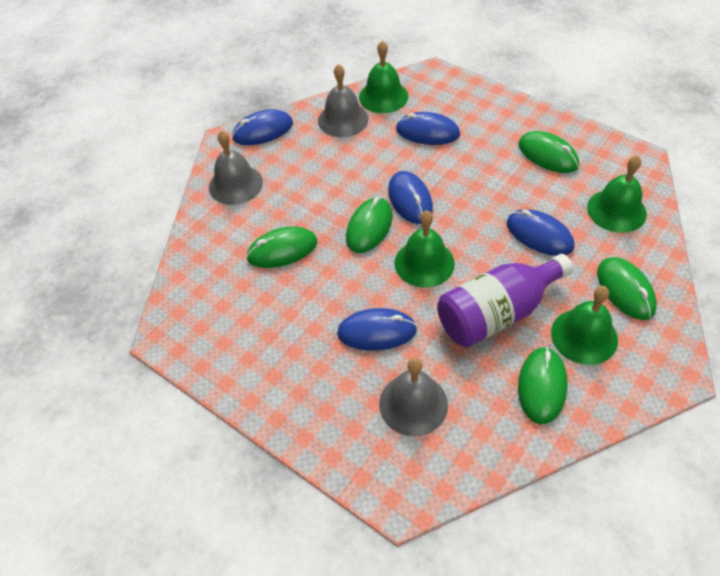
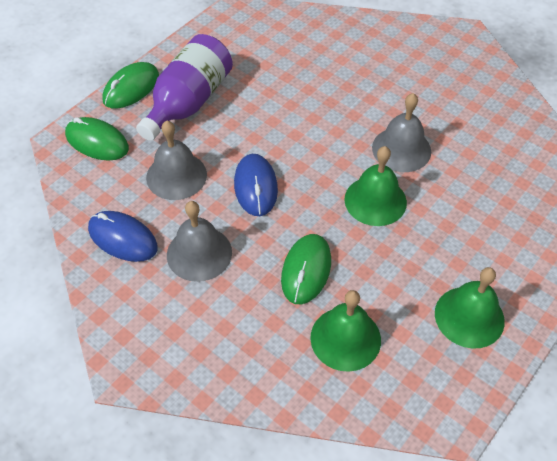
blue mouse: [232,109,293,145] [337,308,417,351] [388,171,433,224] [396,112,460,145] [507,209,575,256] = 5 -> [88,211,158,262] [234,154,278,216] = 2
green bell: [359,41,408,113] [395,211,455,288] [551,286,618,365] [587,155,647,233] = 4 -> [310,290,381,372] [344,146,407,226] [435,267,505,349] = 3
green mouse: [246,227,317,268] [346,197,392,253] [518,131,579,173] [518,347,568,424] [597,257,657,320] = 5 -> [65,117,129,161] [102,62,159,109] [281,234,331,305] = 3

